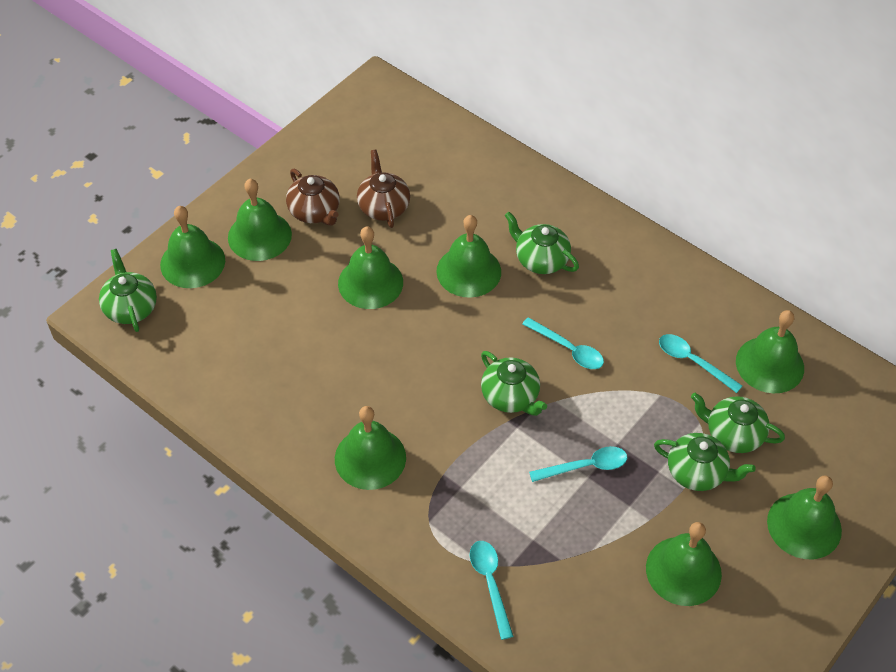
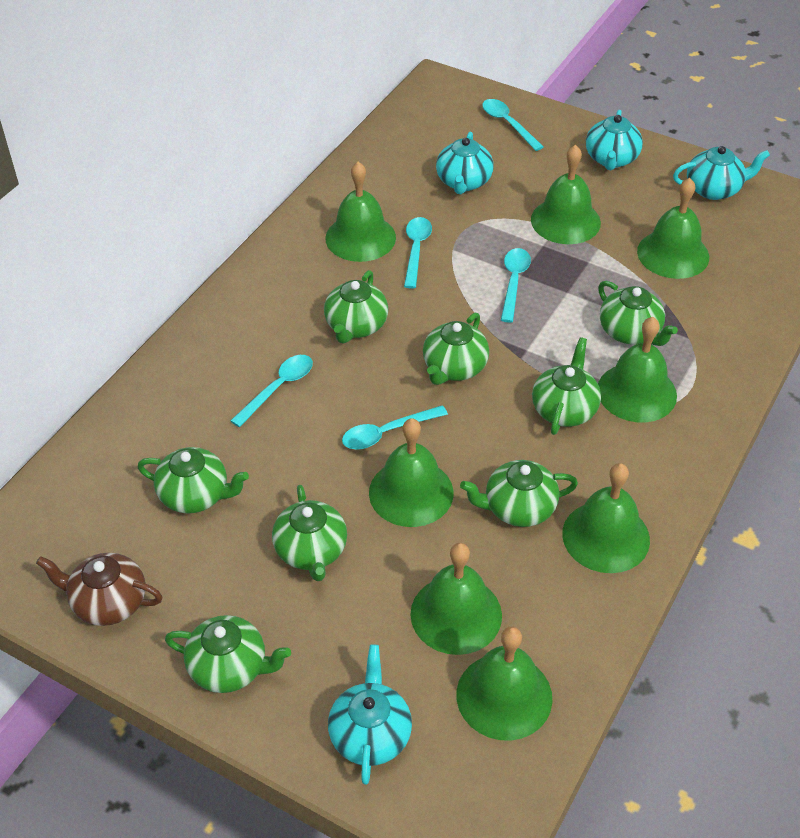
brown teapot: [286,169,340,226] [357,150,410,228] = 2 -> [36,553,162,626] = 1
green teapot: [99,249,157,332] [481,351,547,416] [505,212,579,274] [654,433,756,491] [691,393,785,453] = 5 -> [138,447,249,514] [165,615,291,693] [272,485,347,581] [324,270,388,343] [423,312,489,385] [460,460,578,527] [532,337,601,435] [598,281,678,346] = 8
turquoise spoon: [470,541,514,640] [522,317,604,369] [529,446,627,482] [659,334,742,393] = 4 -> [230,355,313,427] [342,405,448,450] [404,217,432,289] [482,99,543,151] [501,248,531,323] = 5
turquoise teapot: none = 0 -> [328,645,412,785] [436,132,494,194] [586,110,643,170] [673,146,770,200] = 4

